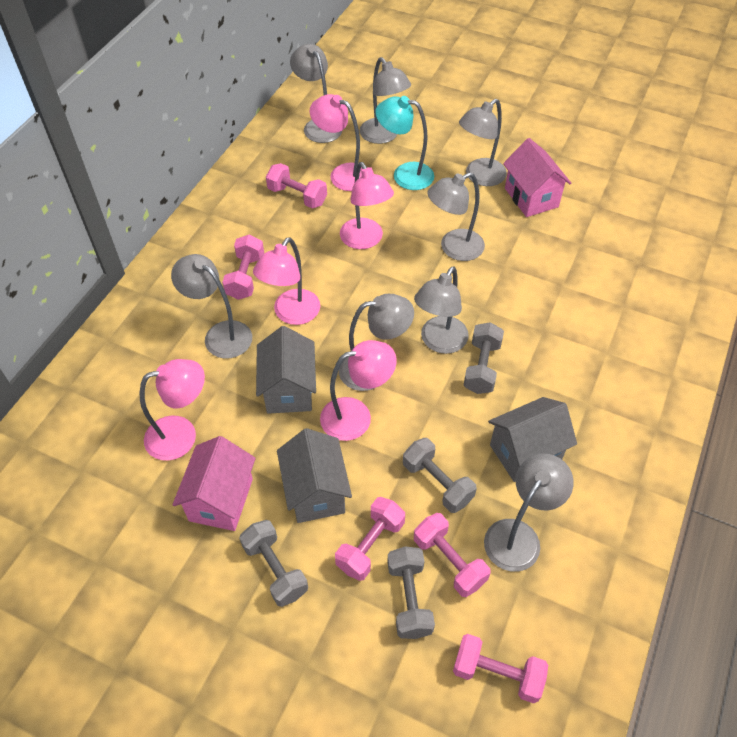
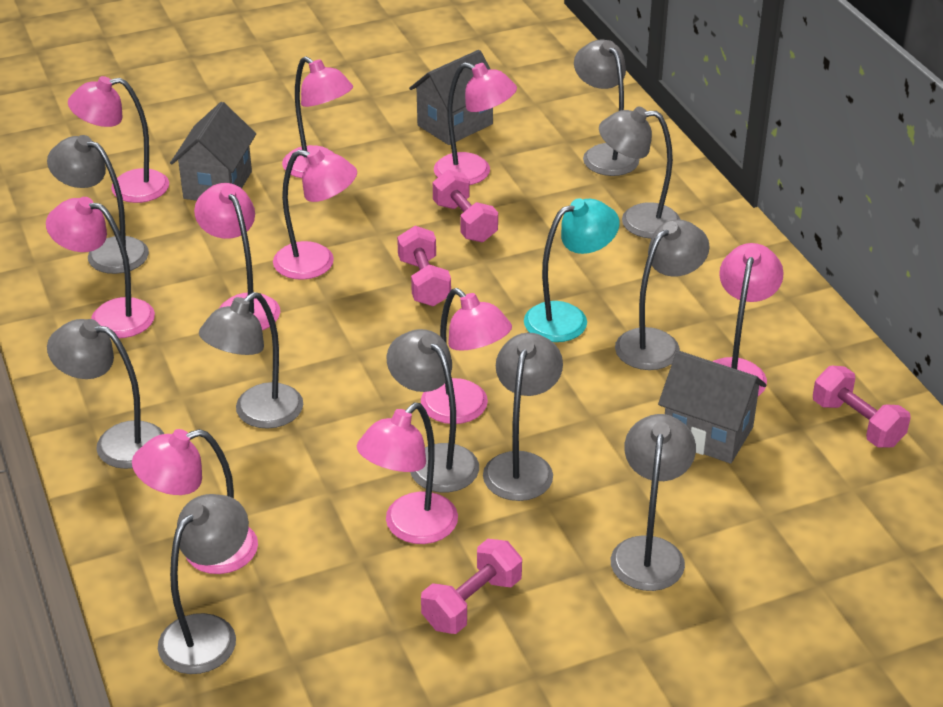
grey dumbbell: [239,520,308,607] [387,546,435,639] [403,438,477,513] [463,322,504,394] = 4 -> none = 0
grey lamp: [171,254,252,359] [290,44,342,143] [339,294,414,391] [360,57,411,144] [414,266,469,354] [428,172,485,261] [459,99,507,186] [484,454,574,572] = 8 -> [47,135,149,274] [47,319,164,469] [158,494,249,674] [199,292,303,429] [387,329,479,492] [483,333,563,501] [574,39,639,176] [599,106,680,239] [611,414,696,591] [615,219,710,370] = 10
pink dumbbell: [222,235,264,300] [266,163,327,208] [335,497,405,581] [414,513,491,597] [453,634,548,703] = 5 -> [397,226,451,306] [421,539,522,634] [433,170,498,242] [813,366,911,448] = 4
pink house: [172,436,256,531] [503,138,571,217] = 2 -> none = 0
pink lamp: [140,359,205,461] [253,237,320,325] [310,94,362,191] [320,340,397,441] [340,162,394,249] = 5 -> [46,197,155,338] [68,76,169,203] [132,429,258,574] [194,183,280,331] [273,148,357,280] [282,56,353,178] [357,403,458,544] [421,288,512,424] [434,62,517,185] [712,243,784,396] = 10

